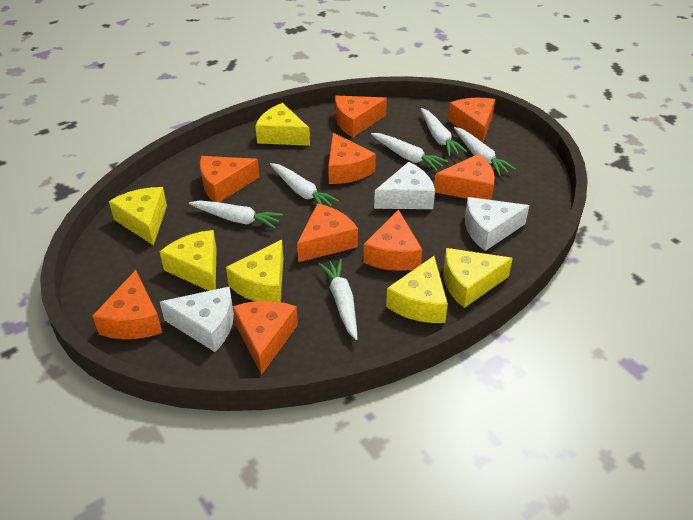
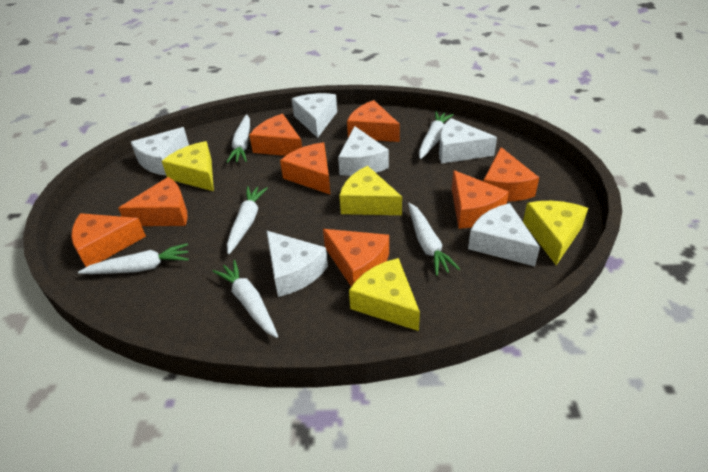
orange cheese: [93,270,162,339] [200,156,259,202] [233,301,298,375] [297,203,358,262] [328,133,376,184] [335,96,387,137] [363,209,422,271] [434,154,495,200] [448,98,495,142] = 9 -> [71,213,146,267] [118,177,187,226] [249,114,302,156] [280,142,331,195] [323,229,389,287] [347,100,400,142] [452,170,509,229] [483,147,539,202] = 8
white cheese: [160,286,234,352] [374,162,435,209] [465,197,530,251] = 3 -> [131,127,189,175] [266,230,328,297] [292,93,337,138] [338,126,389,176] [439,118,497,164] [468,203,540,266] = 6
yellow cheese: [109,187,167,245] [160,230,217,291] [226,240,283,302] [255,103,310,146] [386,256,448,323] [443,248,513,308] = 6 -> [162,141,214,191] [339,166,402,215] [349,258,420,331] [523,201,588,265] = 4

